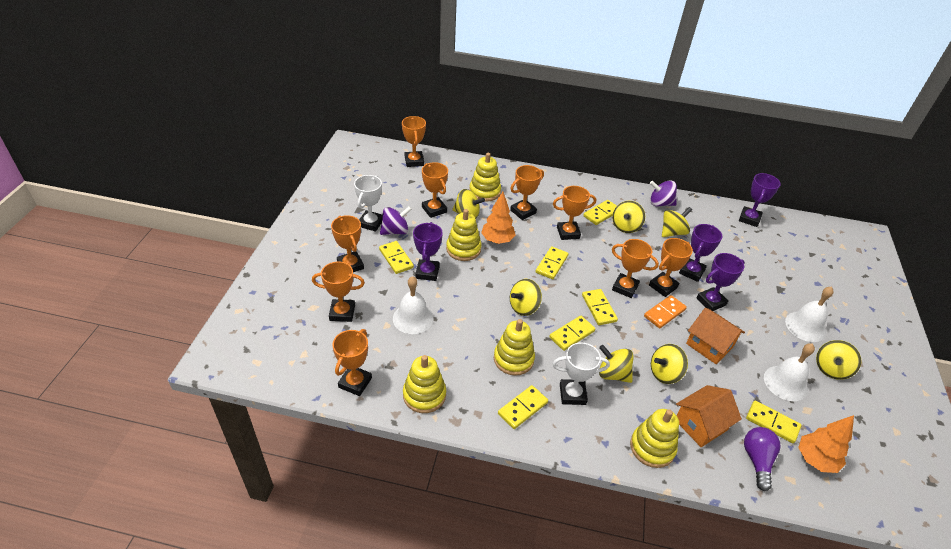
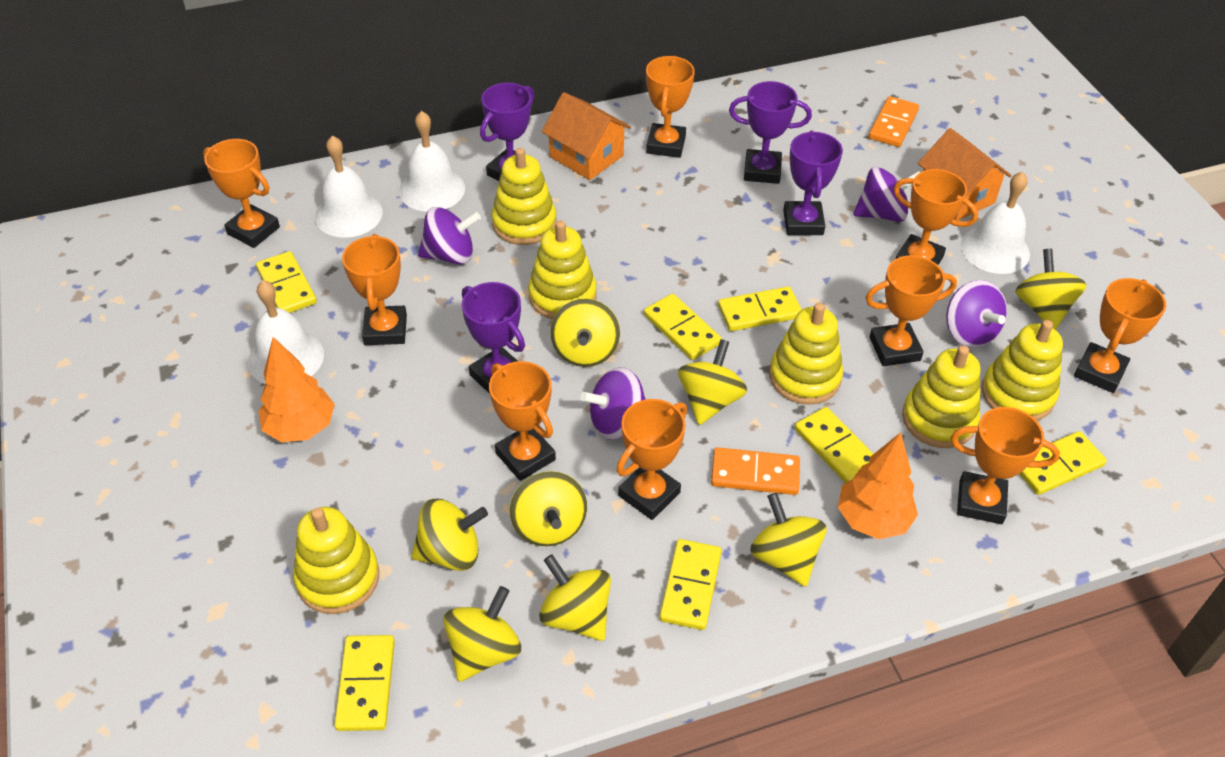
orange domino: [644,295,687,328] = 1 -> [711,447,800,495] [869,96,919,147] = 2
purple light bulb: [744,427,781,491] = 1 -> none = 0
purple spinning top: [380,206,412,235] [650,180,677,207] = 2 -> [418,207,481,264] [580,367,646,440] [853,167,920,222] [946,280,1007,348] = 4
white bell: [393,276,434,334] [764,343,815,401] [785,287,834,342] = 3 -> [248,280,324,384] [315,136,383,238] [399,111,465,212] [961,172,1030,274] = 4
white trophy: [354,175,383,232] [553,342,610,405] = 2 -> none = 0
yellow spinning top: [452,189,485,219] [510,279,542,316] [599,345,634,383] [612,201,645,233] [651,344,688,384] [662,207,692,237] [816,340,861,380] = 7 -> [411,499,488,571] [443,586,521,682] [510,471,587,546] [539,554,611,641] [550,298,620,367] [678,339,747,425] [750,493,827,587] [1015,249,1087,330] = 8
yellow stacking toy: [403,355,446,413] [446,209,482,261] [469,153,501,202] [494,319,535,376] [630,409,679,468] = 5 -> [293,507,379,614] [491,148,557,245] [528,221,597,319] [769,303,843,405] [902,345,980,448] [982,320,1063,421] = 6

